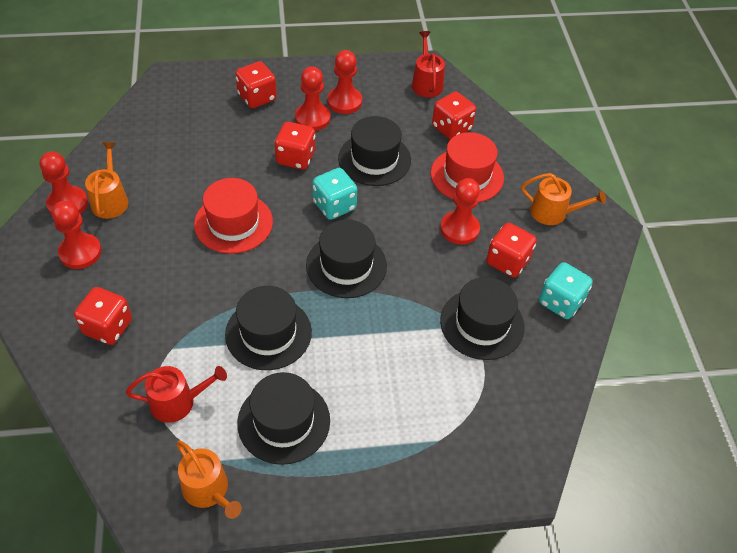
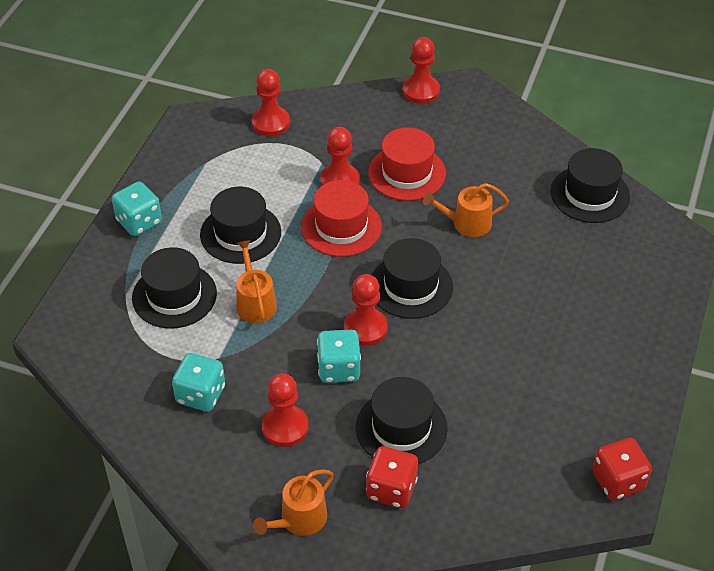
red dice: [74,287,132,345] [235,61,277,108] [274,122,315,170] [432,92,476,140] [486,223,537,277] = 5 -> [366,446,418,508] [592,438,652,500] = 2
red watering can: [126,366,227,423] [412,31,445,97] = 2 -> none = 0
turquoise dice: [312,168,357,220] [539,262,593,319] = 2 -> [112,182,162,236] [172,353,225,412] [317,330,361,383] = 3

